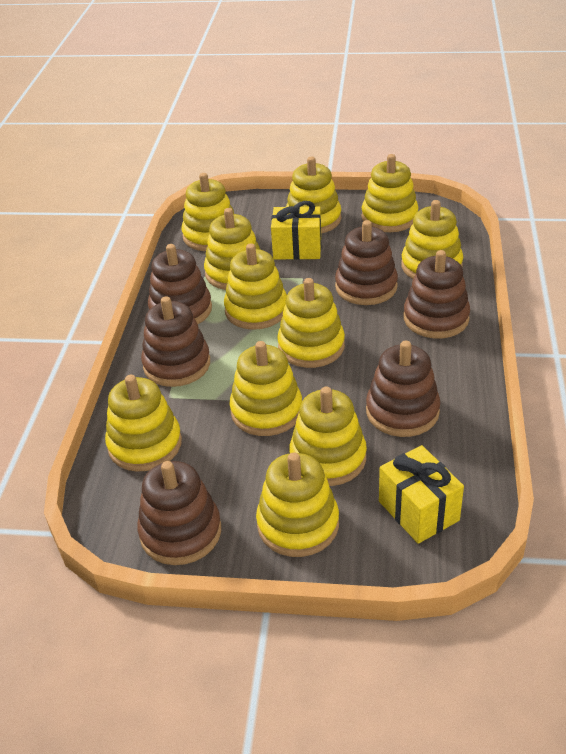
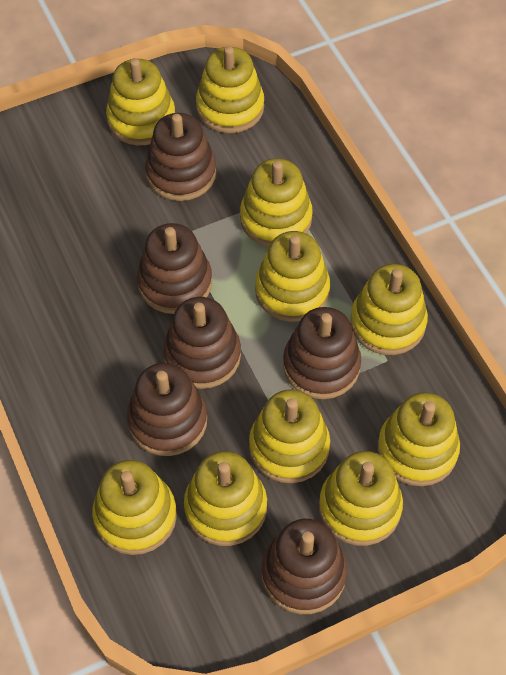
yellow gift: [271,201,321,260] [379,445,464,544] = 2 -> none = 0
yellow stacking toy: [105,375,182,472] [181,173,234,251] [204,208,260,290] [224,243,287,330] [229,341,302,436] [256,452,339,557] [277,278,345,368] [286,156,341,233] [289,387,367,486] [361,154,419,232] [401,200,463,279] = 11 -> [92,460,177,555] [106,58,175,145] [184,451,267,546] [196,46,264,133] [240,158,313,247] [249,389,330,483] [255,231,330,322] [319,451,403,546] [350,264,428,355] [378,392,460,486] = 10

